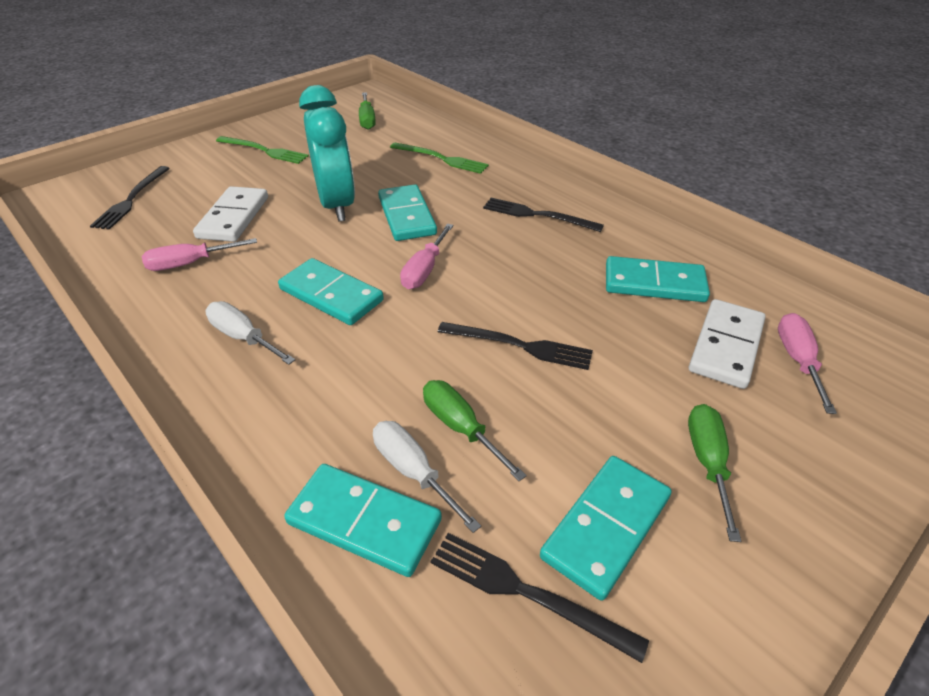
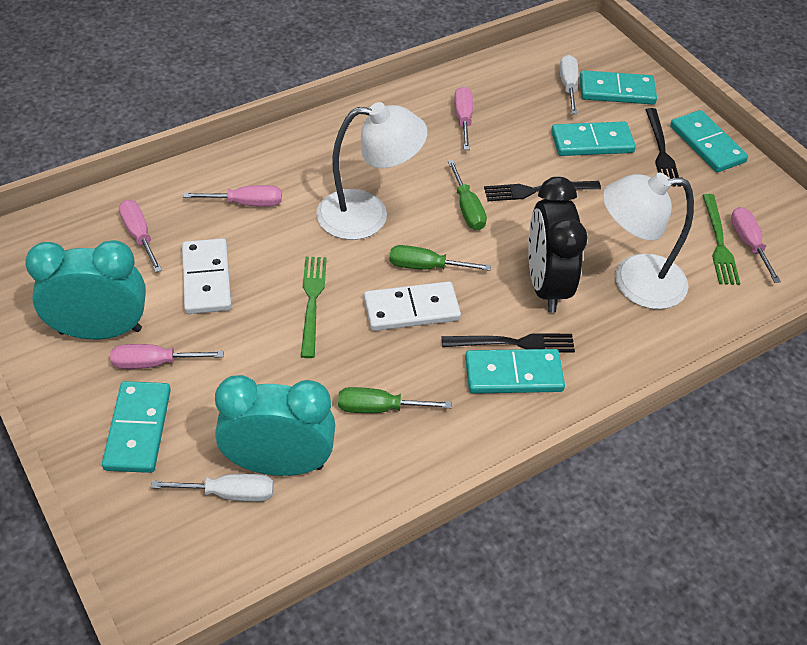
black clock: none = 0 -> [528,177,588,313] = 1
black fork: [90,166,170,230] [431,533,649,663] [438,322,593,370] [483,198,604,232] = 4 -> [442,333,575,353] [484,181,601,201] [646,108,681,187] = 3
pink screwdriver: [142,238,257,271] [400,224,454,289] [778,313,837,414] = 3 -> [110,344,224,369] [119,200,162,272] [183,185,282,207] [454,86,473,150] [731,207,781,283] = 5
turquoise clock: [299,85,355,222] = 1 -> [25,240,146,340] [215,375,335,476] = 2
white lamp: none = 0 -> [316,102,428,240] [603,172,694,309] = 2

